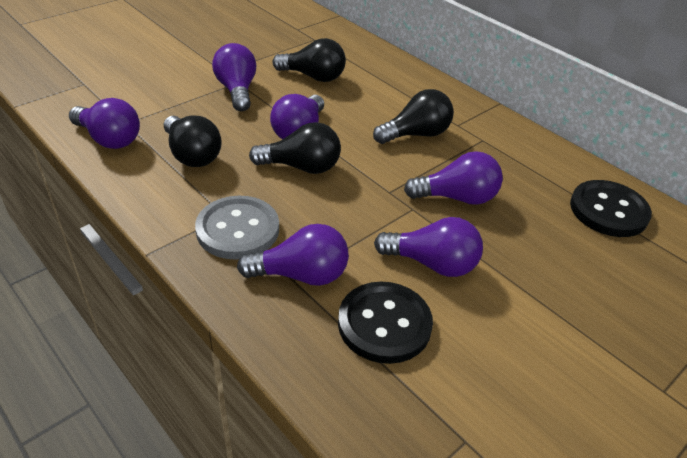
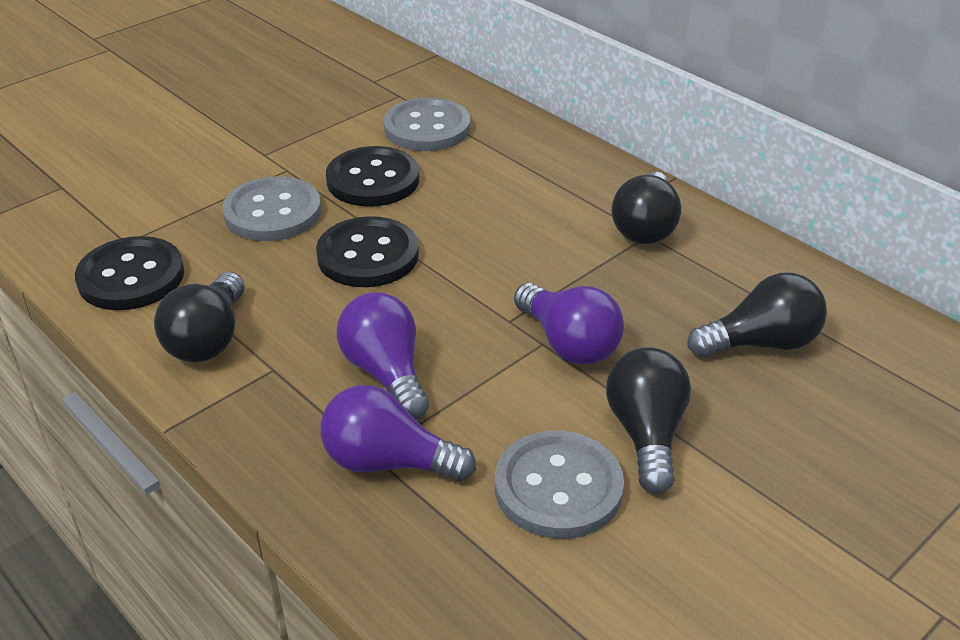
black button: [338,282,433,364] [570,180,652,237] = 2 -> [75,236,184,310] [316,216,419,287] [326,146,419,207] = 3
grey button: [195,196,279,260] = 1 -> [222,176,321,241] [383,97,470,151] [495,431,624,539] = 3
purple light bulb: [69,98,140,149] [212,43,256,111] [237,224,349,286] [270,94,324,139] [374,217,483,277] [404,151,503,205] = 6 -> [320,385,476,481] [336,292,429,420] [514,283,624,365] = 3

